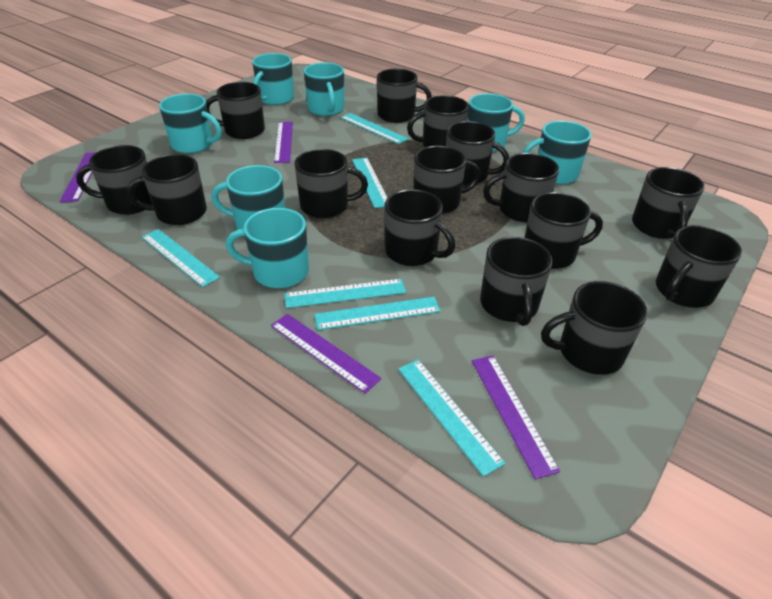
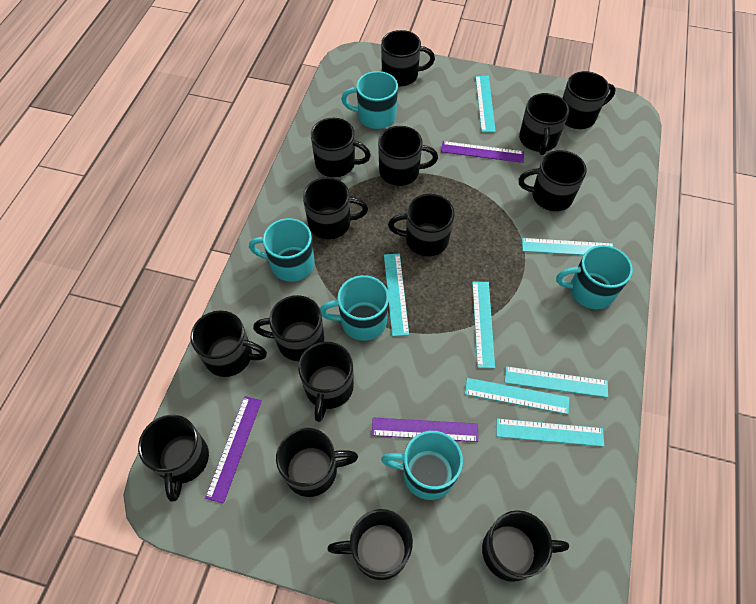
purple ruler: [60,152,97,202] [271,314,381,393] [274,122,293,163] [472,355,560,479] = 4 -> [205,396,262,504] [372,418,478,442] [441,141,524,163] = 3
turquoise mug: [159,94,222,153] [211,165,285,230] [226,208,309,288] [252,53,294,105] [304,62,345,116] [467,93,525,152] [523,121,592,184] = 7 -> [249,218,315,282] [320,275,389,341] [341,71,398,129] [381,431,463,500] [556,245,633,309] = 5
turquoise ruler: [142,229,220,287] [284,279,406,308] [315,297,441,330] [340,113,408,144] [352,158,388,208] [398,360,505,477] = 6 -> [384,253,409,336] [465,378,570,414] [472,282,495,368] [475,76,496,132] [496,419,604,447] [505,366,608,398] [522,238,613,255] = 7

